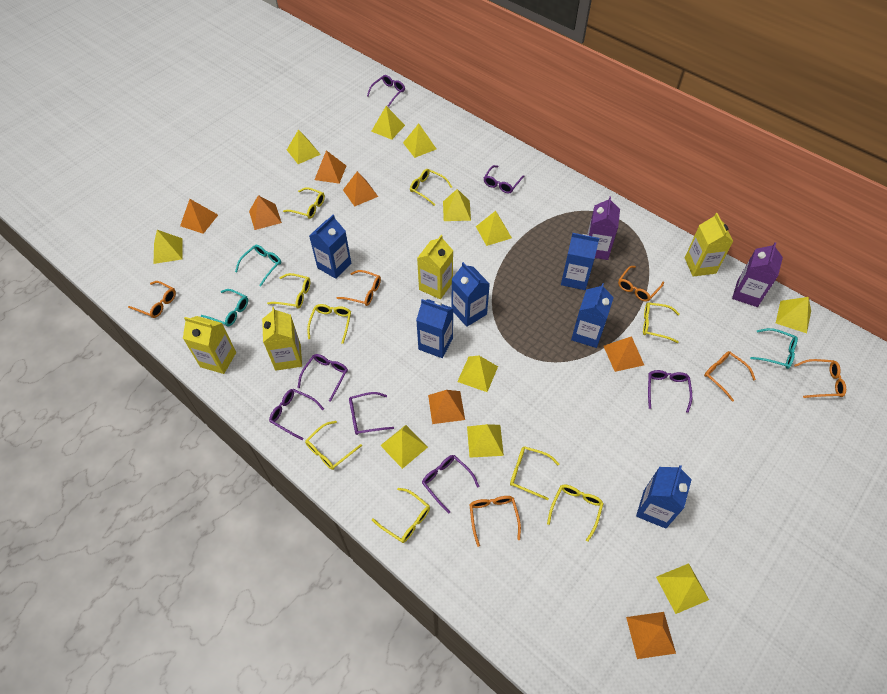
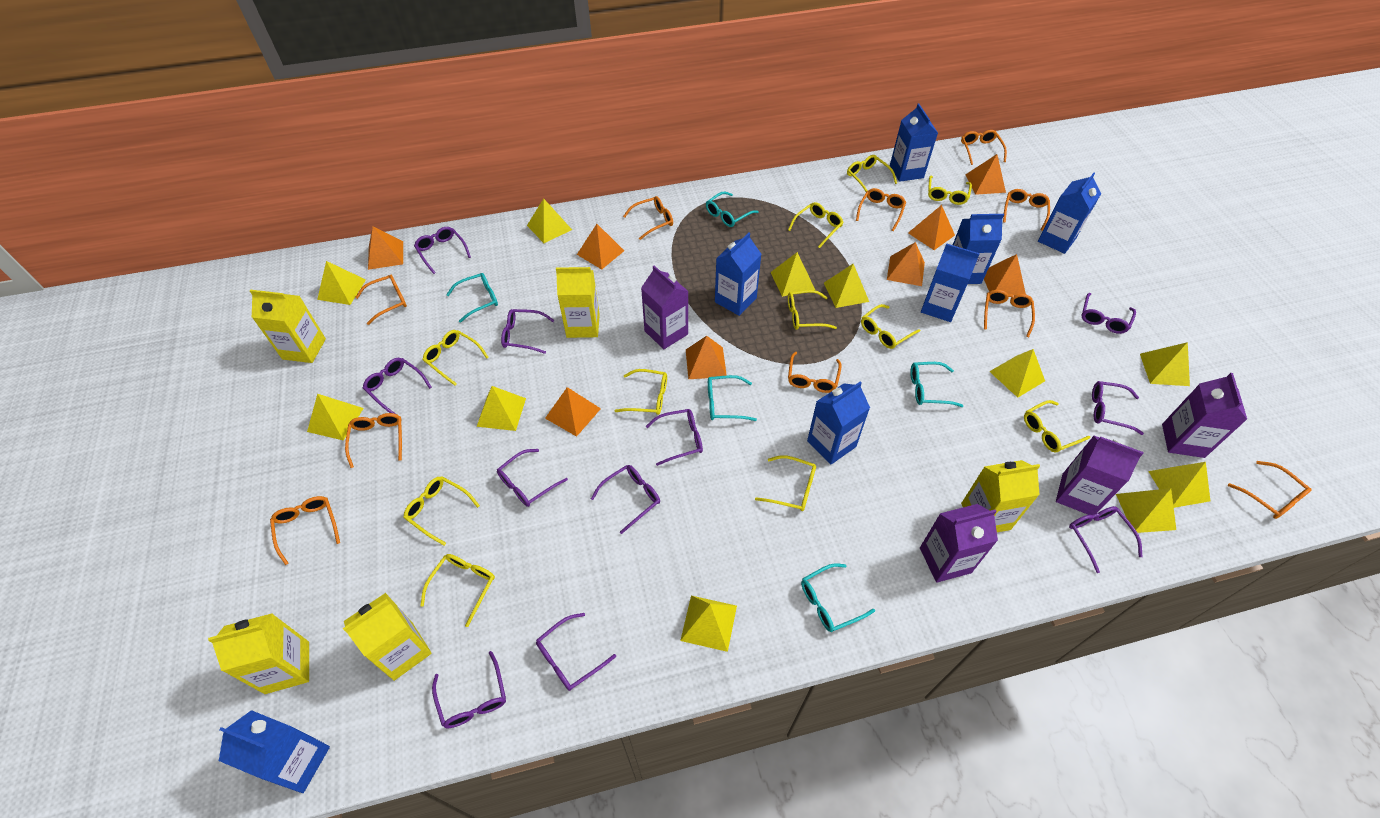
blue carton: [309,215,351,279] [416,299,453,358] [452,262,490,327] [561,233,599,290] [571,283,614,348] [636,465,692,529] = 6 -> [219,710,330,793] [715,233,762,316] [807,381,870,464] [890,103,938,182] [921,243,980,322] [953,214,1004,284] [1038,173,1101,254] = 7
orange glasses: [128,281,176,318] [337,270,381,306] [469,496,521,547] [618,266,664,302] [704,351,756,402] [794,359,846,398] = 6 -> [270,496,340,565] [345,413,402,468] [355,275,407,325] [623,196,673,240] [788,352,842,393] [856,188,906,231] [961,130,1007,165] [984,290,1035,337] [1003,189,1050,231] [1228,461,1312,519] = 10
orange pyramid: [180,199,218,234] [249,195,282,230] [314,150,346,184] [343,171,378,207] [428,390,465,424] [604,336,644,372] [626,612,676,659] = 7 -> [368,226,403,270] [545,387,601,437] [577,224,624,269] [686,336,727,379] [887,242,925,286] [908,205,955,250] [965,154,1006,195] [984,254,1026,295] = 8
purple carton: [587,196,620,260] [732,242,783,307] = 2 -> [641,266,688,349] [920,504,998,583] [1056,435,1144,515] [1162,373,1247,458] = 4
purple glasses: [269,389,324,440] [298,354,348,402] [349,392,394,435] [367,75,405,107] [422,455,480,513] [484,165,525,194] [648,370,692,413] = 7 -> [363,358,432,414] [414,227,471,274] [432,651,506,728] [497,449,568,507] [501,309,554,354] [536,613,616,691] [591,465,660,534] [646,409,703,466] [1069,506,1143,573] [1081,293,1136,334] [1092,381,1144,435] = 11
turquoise glasses: [201,289,248,327] [235,245,281,286] [750,328,798,369] = 3 -> [446,273,498,323] [706,191,759,227] [708,375,757,421] [801,563,875,632] [910,362,963,407] = 5
yellow carton: [183,316,236,374] [262,307,302,371] [417,235,453,299] [685,213,733,277] = 4 -> [208,613,309,694] [250,290,326,363] [343,593,432,681] [556,267,600,338] [961,460,1040,532] = 5
yellow glasses: [267,273,311,309] [283,187,325,219] [305,421,362,470] [307,304,351,344] [372,488,430,543] [410,169,452,206] [510,446,559,500] [547,484,604,542] [643,302,680,343] = 9 -> [403,476,480,546] [420,554,495,627] [422,330,489,386] [615,369,667,415] [755,455,816,511] [788,202,844,248] [788,290,837,330] [847,155,897,192] [861,304,920,349] [928,176,972,205] [1024,400,1090,452] = 11

